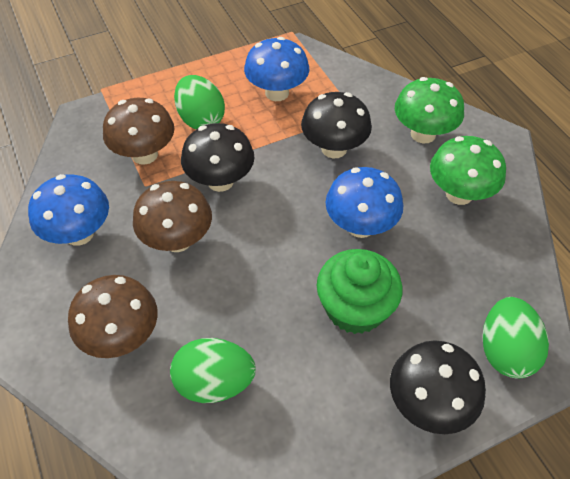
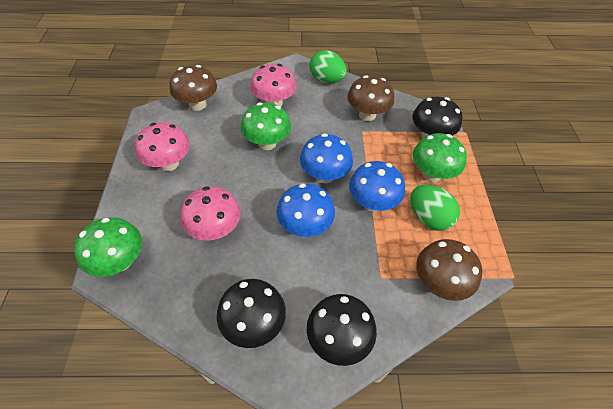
green cupcake: [317,249,403,334] = 1 -> none = 0
green egg: [170,338,256,403] [174,75,225,129] [482,297,549,379] = 3 -> [309,50,347,83] [410,185,460,231] = 2
green mushroom: [395,77,464,143] [430,136,506,205] = 2 -> [74,217,142,277] [241,102,291,150] [413,133,467,182] = 3
pink mushroom: none = 0 -> [135,122,190,171] [180,186,241,241] [250,64,297,107] = 3

